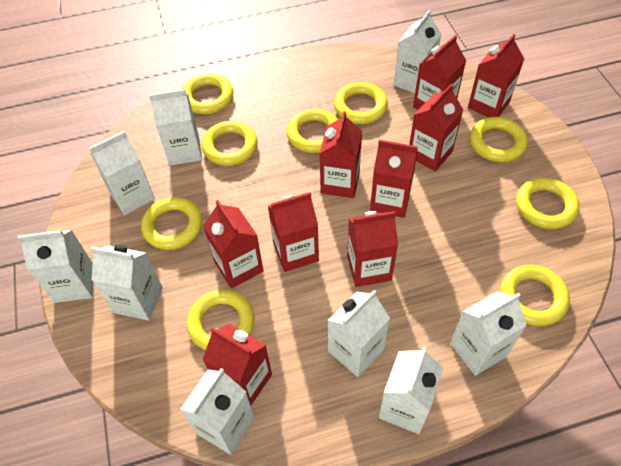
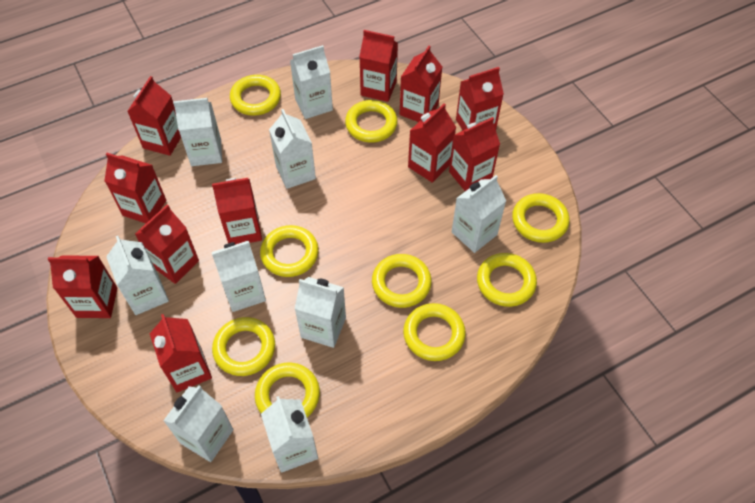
red carton: [202,324,272,405] [203,200,264,289] [268,192,319,272] [319,111,362,198] [347,211,398,287] [370,140,418,218] [409,84,463,171] [413,35,466,110] [468,34,524,117] = 9 -> [47,255,117,318] [104,153,166,223] [127,76,181,156] [135,204,199,284] [150,314,212,392] [212,178,262,245] [359,30,398,102] [400,46,442,122] [408,103,456,183] [449,117,500,191] [456,67,504,130] = 11

